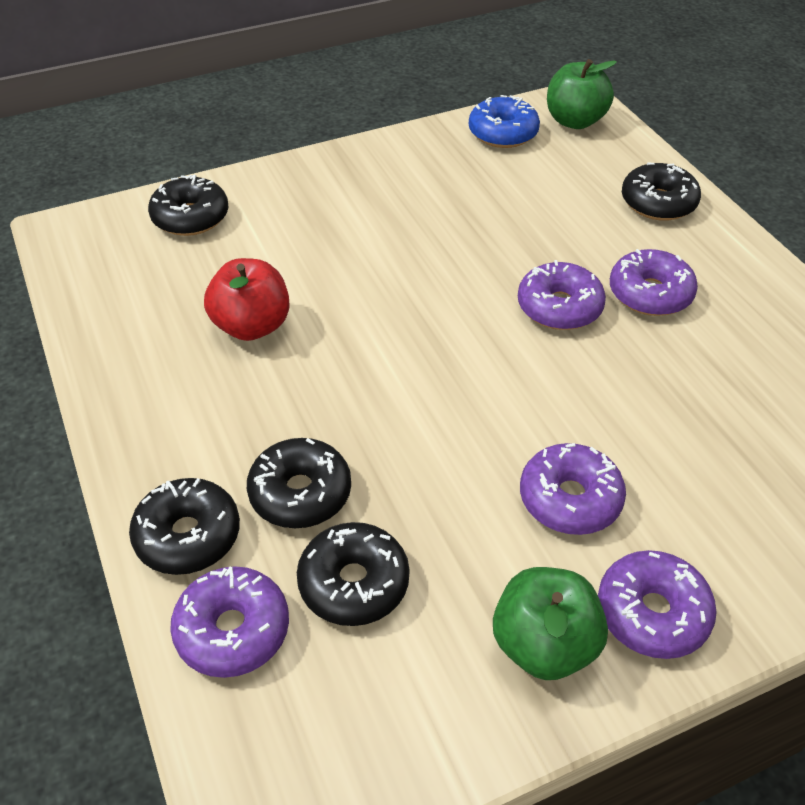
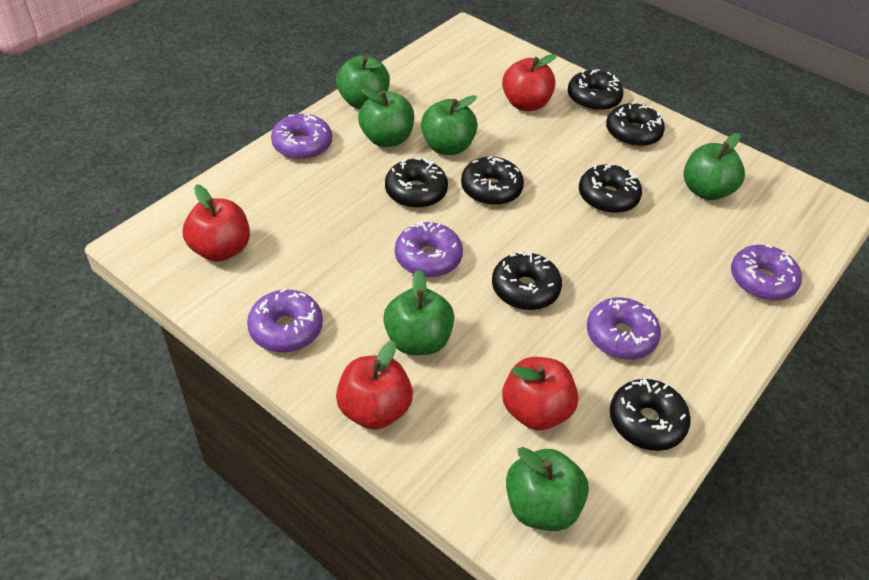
black donut: [129,478,240,575] [148,174,229,236] [247,438,351,528] [297,522,410,626] [622,162,701,221] = 5 -> [385,157,448,208] [461,156,524,205] [492,251,562,310] [567,69,623,111] [579,164,642,213] [606,102,665,147] [610,379,691,451] = 7
blue donut: [469,95,540,148] = 1 -> none = 0
green apple: [493,567,608,680] [547,59,617,129] = 2 -> [336,55,390,109] [358,88,414,147] [383,270,454,355] [421,95,478,155] [506,447,589,531] [684,133,745,200] = 6
red apple: [204,258,290,341] = 1 -> [183,184,250,262] [336,341,413,430] [502,54,557,111] [502,357,578,430] = 4

